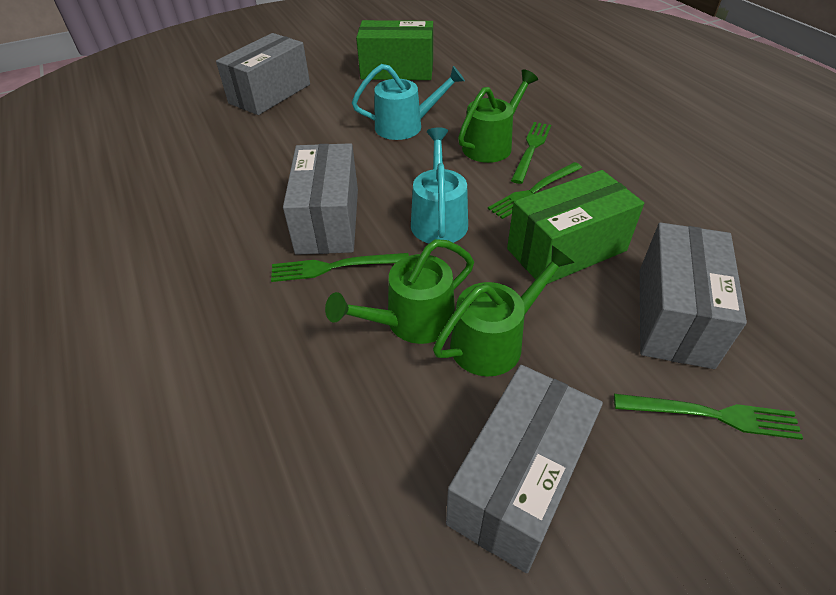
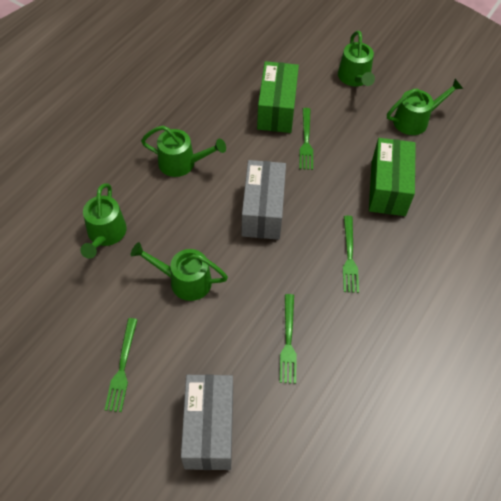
green watering can: [325,239,474,344] [433,246,574,377] [458,69,538,163] = 3 -> [80,183,127,259] [130,242,228,301] [141,126,226,177] [338,31,375,86] [387,79,463,135] = 5
grey box: [216,33,310,115] [283,143,358,255] [446,365,603,573] [640,222,747,369] = 4 -> [181,374,233,470] [241,160,286,240] = 2
turquoise watering can: [352,64,465,140] [411,127,468,243] = 2 -> none = 0

